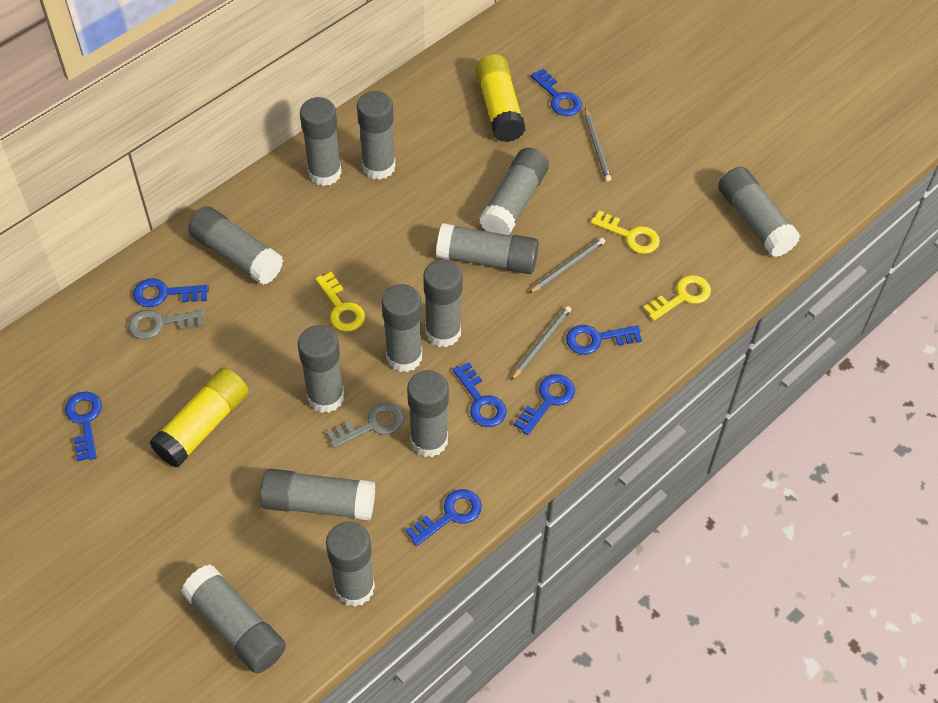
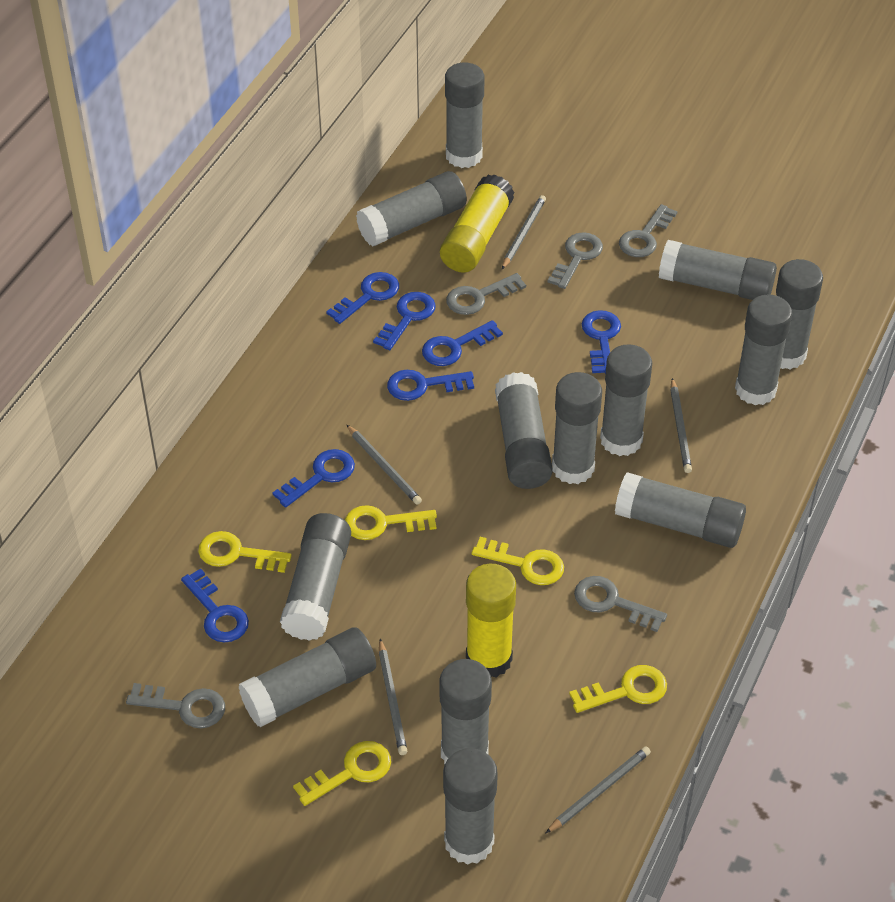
grey key: [128,310,205,339] [327,403,404,448] = 2 -> [126,683,225,728] [446,273,526,315] [547,232,603,289] [574,576,667,632] [619,204,677,257] = 5
grey pencil: [511,306,571,380] [529,238,605,293] [585,108,611,181] = 3 -> [346,424,422,505] [379,639,407,755] [502,195,546,269] [545,746,651,834] [670,378,692,473] = 5
yellow key: [316,272,365,332] [591,210,660,254] [643,275,711,321] = 3 -> [198,531,292,573] [293,741,391,806] [345,505,437,540] [472,537,564,585] [569,665,667,713] = 5

